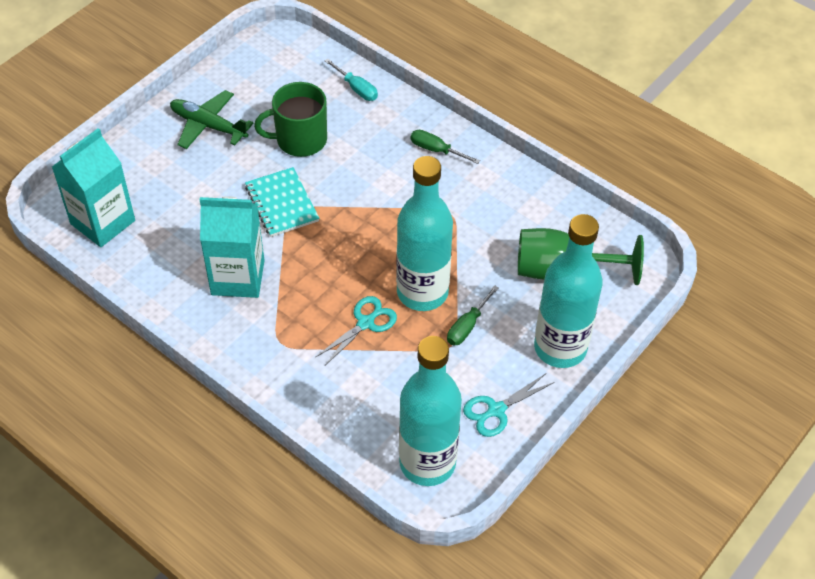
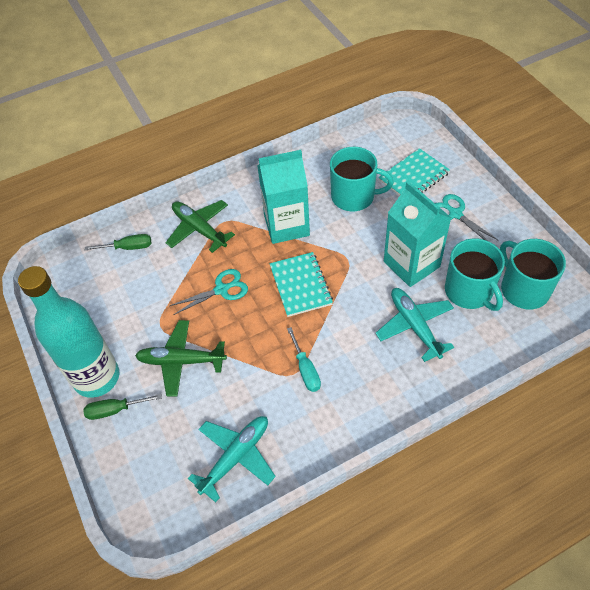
green goblet: [518,228,644,285] = 1 -> none = 0
green mug: [254,82,327,157] = 1 -> none = 0
green plane: [170,90,254,149] = 1 -> [135,320,227,397] [165,200,235,253] = 2
turquoise bottle: [396,156,453,311] [399,336,462,486] [534,214,603,368] = 3 -> [18,266,119,398] = 1
turquoise mug: none = 0 -> [330,147,393,211] [445,238,505,311] [500,239,566,309] = 3
turquoise notebook: [245,167,319,237] = 1 -> [270,252,333,317] [378,148,450,196] = 2
turquoise plane: none = 0 -> [188,416,276,502] [375,288,454,362] = 2

